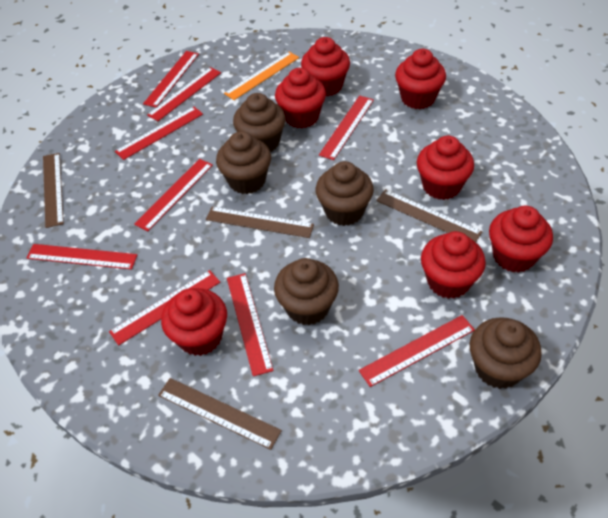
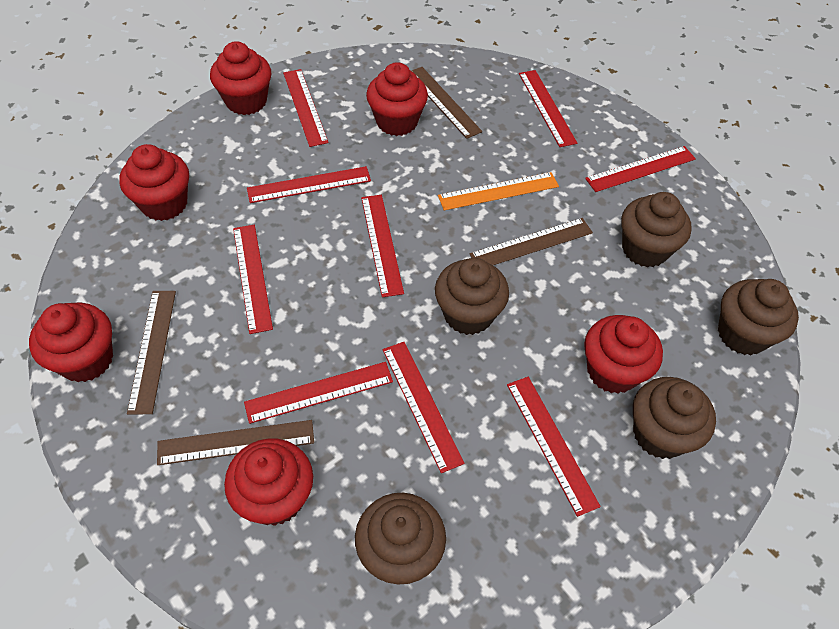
red cupcake: [161,288,227,356] [275,68,326,129] [301,37,350,96] [395,49,446,109] [417,136,474,200] [421,231,486,299] [489,206,553,273] = 7 -> [29,302,113,382] [119,144,189,221] [210,41,271,115] [224,438,313,526] [366,62,428,136] [584,315,663,394] = 6

